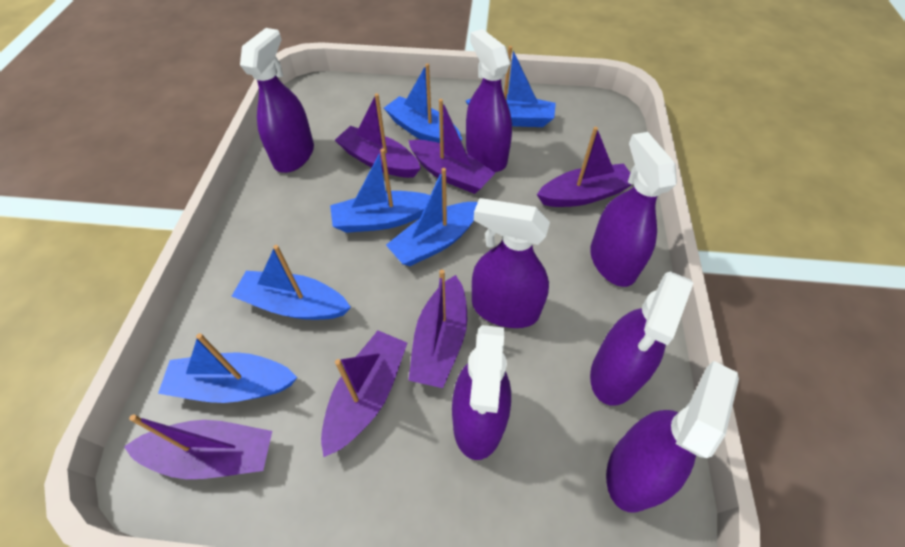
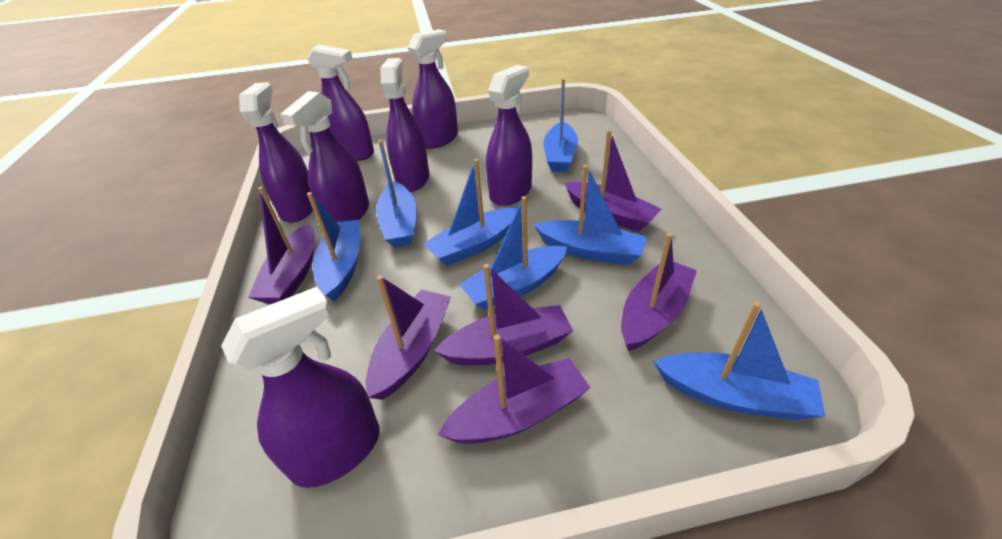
blue boat: [158,333,297,403] [231,245,351,320] [330,149,430,233] [384,63,462,143] [386,168,478,266] [466,46,556,127] = 6 -> [307,192,360,301] [376,140,417,247] [423,159,517,266] [459,196,568,310] [534,165,647,265] [544,78,578,172] [654,302,825,420] = 7

